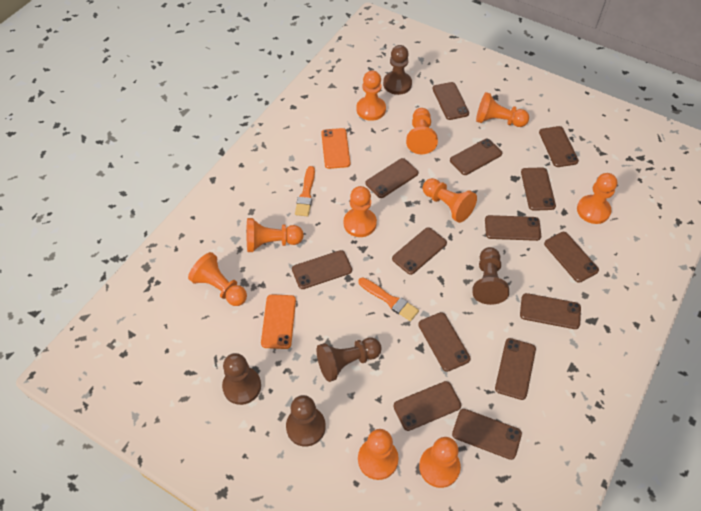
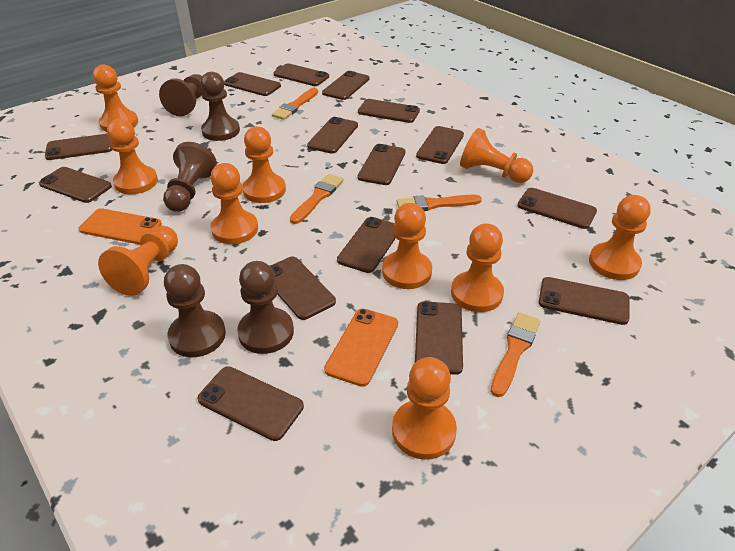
brown phone: [292,250,352,289] [365,158,419,198] [392,227,447,275] [393,381,461,431] [418,312,471,372] [432,82,469,120] [450,139,502,175] [452,409,522,460] [485,215,541,241] [495,338,536,400] [520,293,581,329] [521,167,556,211] [539,126,579,167] [544,232,599,283] = 14 -> [39,167,112,203] [45,134,112,160] [197,366,304,441] [224,72,281,96] [270,257,336,320] [273,63,329,86] [307,117,358,154] [322,71,369,100] [337,217,396,273] [358,99,420,123] [358,144,406,185] [415,301,463,375] [416,126,464,164] [517,188,597,229] [539,277,630,325] = 15
orange brush: [295,166,315,216] [358,278,419,321] = 2 -> [272,88,318,120] [290,174,343,224] [397,195,482,211] [491,313,540,397] = 4

